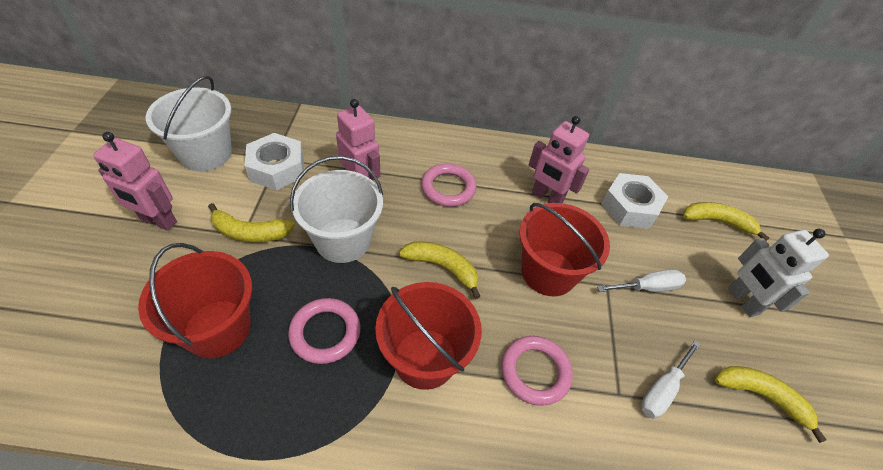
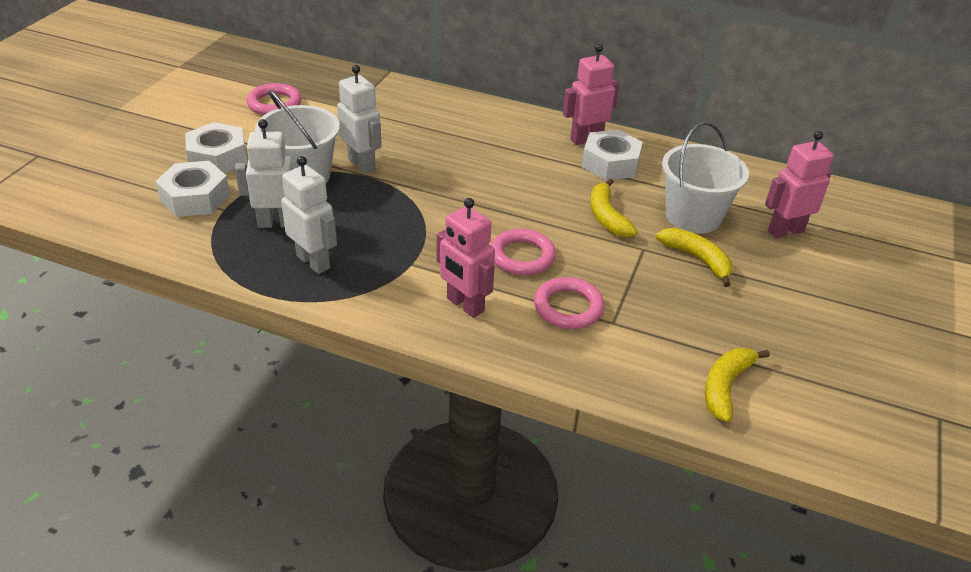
red bucket: [138,243,252,358] [375,282,482,390] [519,203,610,296] = 3 -> none = 0
white nut: [244,133,304,190] [601,173,668,229] = 2 -> [155,161,230,217] [185,122,247,173] [582,129,643,181] = 3
white robot: [728,229,829,317] = 1 -> [235,119,300,228] [281,156,337,274] [337,65,382,174] = 3
white screwdriver: [597,269,686,292] [641,340,701,419] = 2 -> none = 0
yellow banana: [208,203,295,242] [399,241,481,299] [683,202,769,241] [715,366,827,443] = 4 -> [590,178,637,237] [656,228,733,287] [705,348,770,422] = 3

